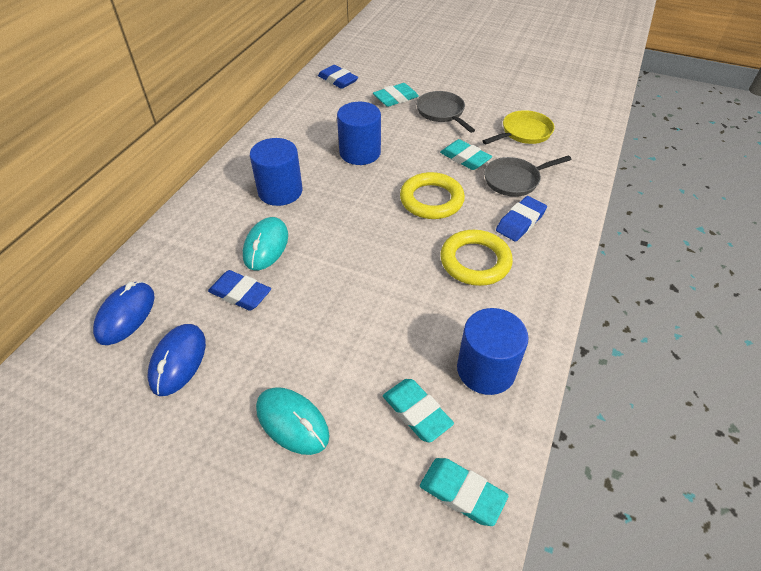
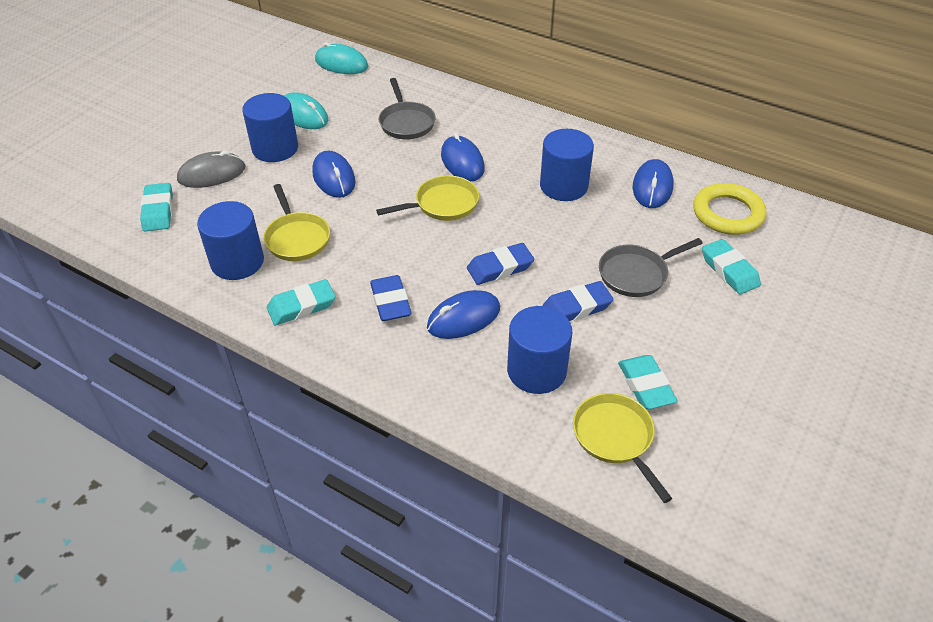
blue cylinder: [250,138,302,206] [337,102,381,165] [457,308,529,395] = 3 -> [197,201,264,280] [242,93,298,162] [507,306,572,394] [540,129,594,201] = 4
blue mouse: [93,281,155,345] [147,324,206,396] = 2 -> [312,150,355,198] [427,290,500,339] [441,133,485,182] [633,159,673,208] = 4
grey mouse: none = 0 -> [177,151,245,188] = 1
yellow pan: [482,110,555,144] = 1 -> [264,184,330,261] [376,176,479,221] [573,393,673,503] = 3
yellow ring: [400,172,465,219] [440,230,513,286] = 2 -> [693,183,766,235] = 1

